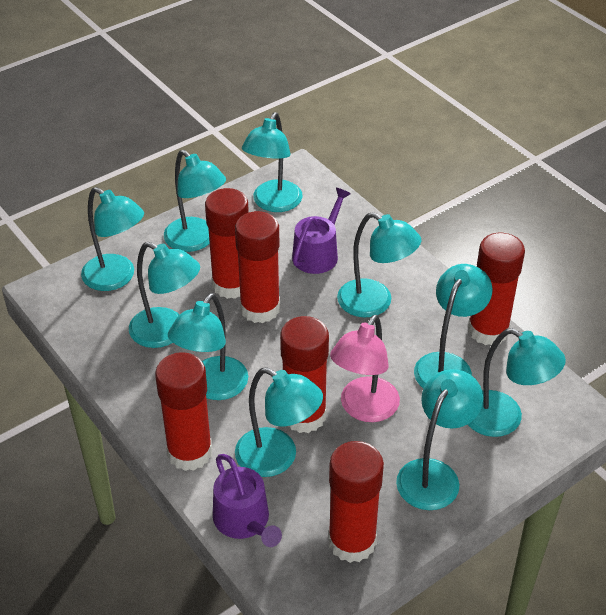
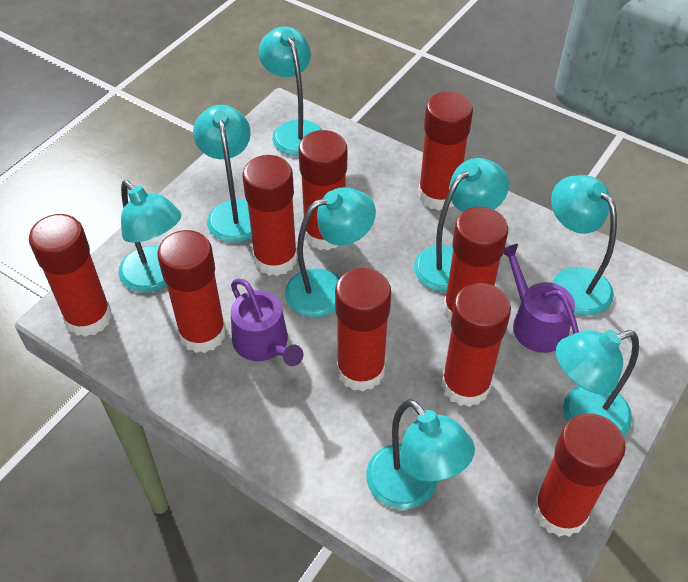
pink lamp: [330,315,400,422] = 1 -> none = 0
red glue stick: [155,352,212,471] [205,188,249,299] [235,211,280,323] [280,316,329,433] [328,441,384,563] [468,233,525,345] = 6 -> [29,214,112,337] [157,230,226,353] [242,155,298,276] [298,130,347,250] [335,268,391,391] [418,92,473,211] [441,283,511,407] [444,207,508,321] [533,413,626,537] = 9
turquoise lamp: [81,187,144,291] [129,242,200,348] [164,150,226,252] [168,293,248,400] [235,367,323,477] [242,112,302,212] [337,212,421,318] [396,369,483,510] [414,264,493,389] [467,328,566,437] = 10 -> [118,180,181,293] [193,105,252,243] [259,26,323,156] [285,187,376,317] [366,399,475,509] [414,158,509,292] [551,175,617,316] [556,330,639,436] = 8

